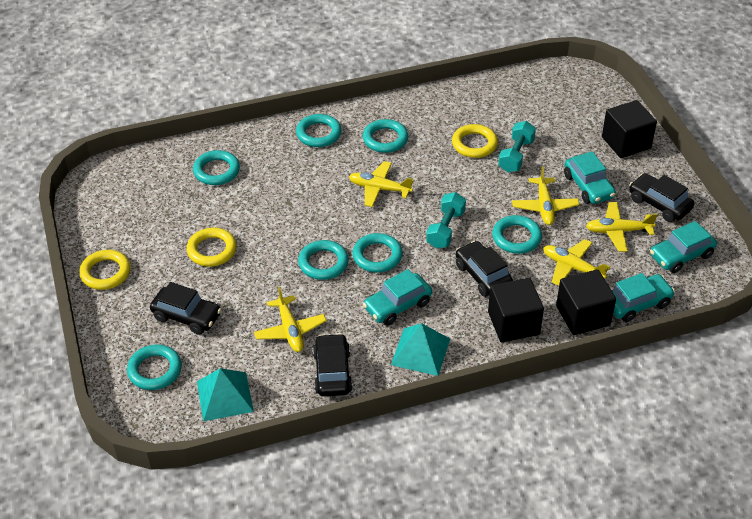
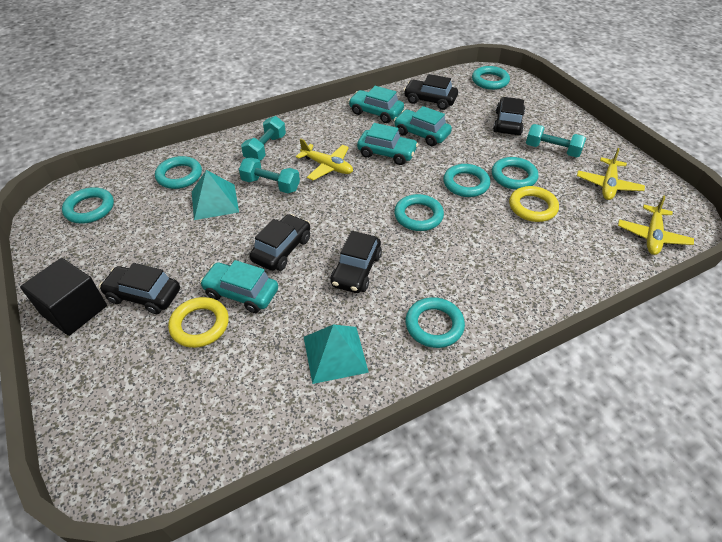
black car: [150,282,222,335] [313,333,353,397] [456,241,513,297] [629,173,694,222] = 4 -> [99,263,180,314] [249,214,310,271] [330,231,382,293] [404,74,458,110] [493,97,525,135] = 5
black cube: [488,278,544,342] [556,269,616,335] [602,100,657,158] = 3 -> [20,258,107,336] = 1
turquoise dumbbell: [426,192,466,249] [498,121,536,172] = 2 -> [239,157,300,193] [241,116,286,161] [526,124,586,157] = 3
yellow plane: [254,287,327,352] [349,161,414,207] [512,166,579,225] [543,239,610,286] [586,202,657,252] = 5 -> [296,138,353,181] [577,148,645,200] [618,195,694,255] = 3
yellow ring: [79,250,131,290] [187,228,237,267] [452,124,498,158] = 3 -> [168,297,229,348] [509,186,559,222] = 2

